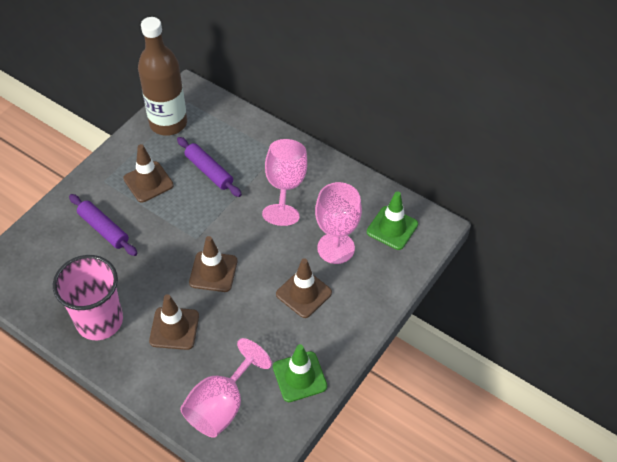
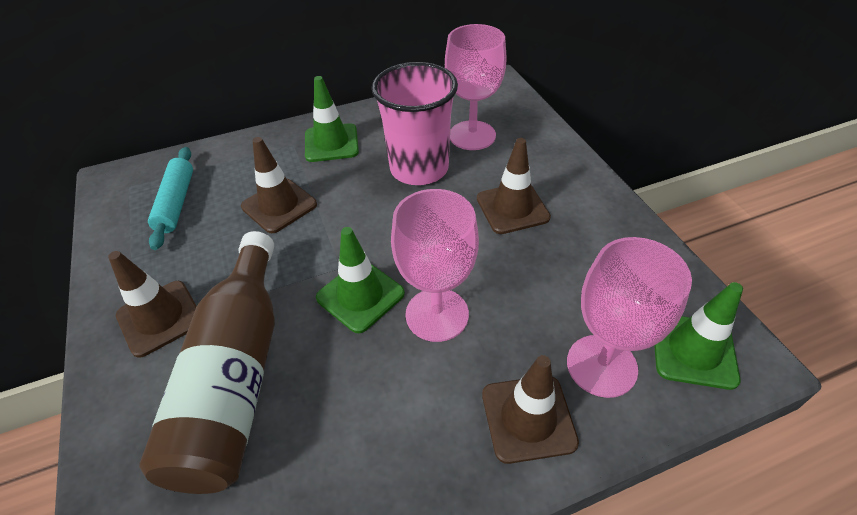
green traffic cone: [273,344,327,402] [367,191,418,250] = 2 -> [305,76,359,162] [316,227,405,333] [654,282,743,390] = 3
purple rolling pin: [69,194,138,256] [177,137,242,197] = 2 -> none = 0
turquoise rolling pin: none = 0 -> [148,147,193,250] = 1

